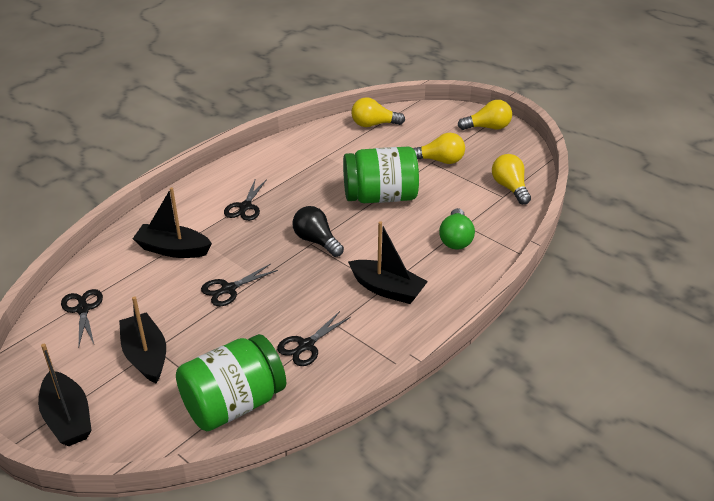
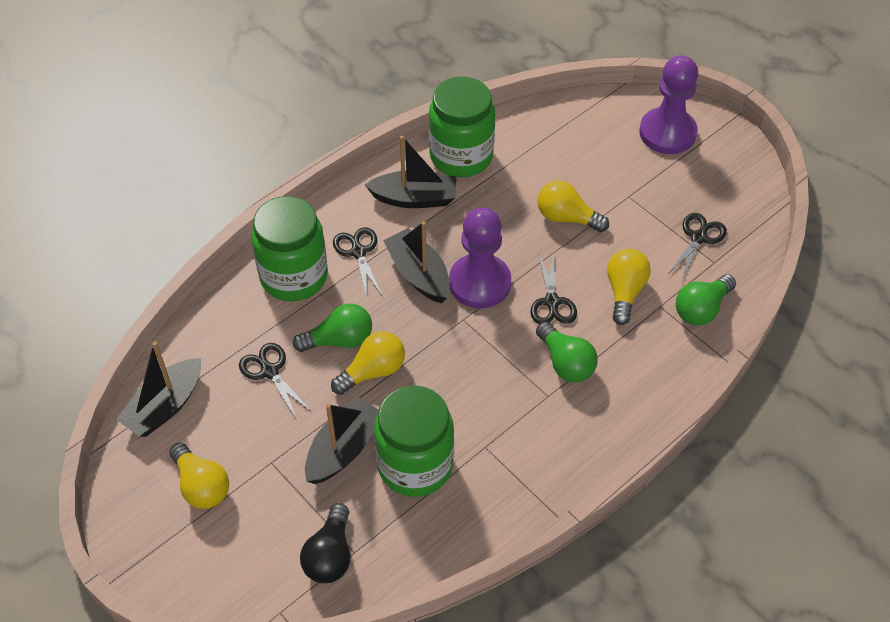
green jar: [176,334,286,431] [343,146,419,203] = 2 -> [251,196,328,301] [374,385,454,497] [429,76,495,177] = 3
green light bulb: [439,208,475,250] = 1 -> [293,304,372,352] [536,322,598,382] [676,274,736,326] = 3
purple pawn: none = 0 -> [449,207,511,309] [639,55,698,154] = 2

